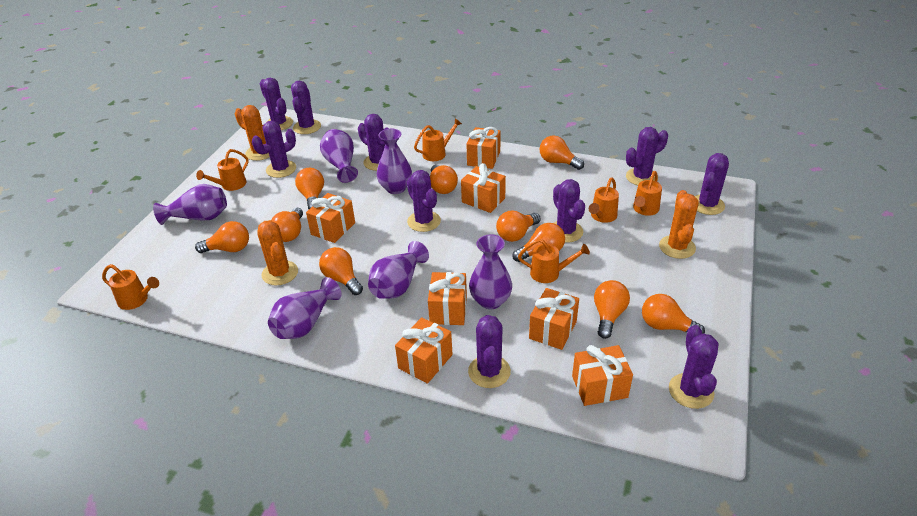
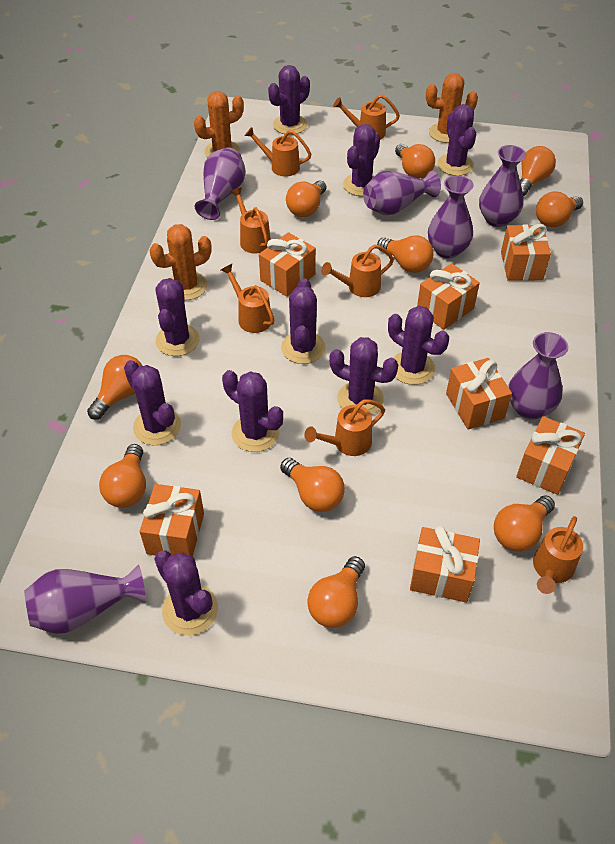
orange watering can: [102,264,159,310] [196,149,249,191] [414,118,462,161] [518,239,590,283] [589,177,619,223] [633,171,662,216] = 6 -> [221,264,274,333] [231,187,271,254] [245,127,311,177] [304,400,385,456] [321,244,394,297] [333,95,400,140] [533,516,583,594] = 7

